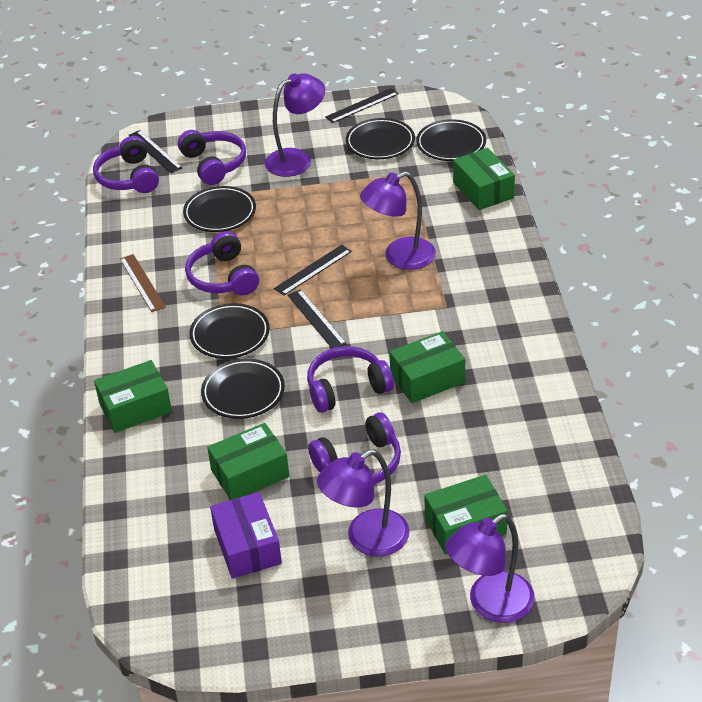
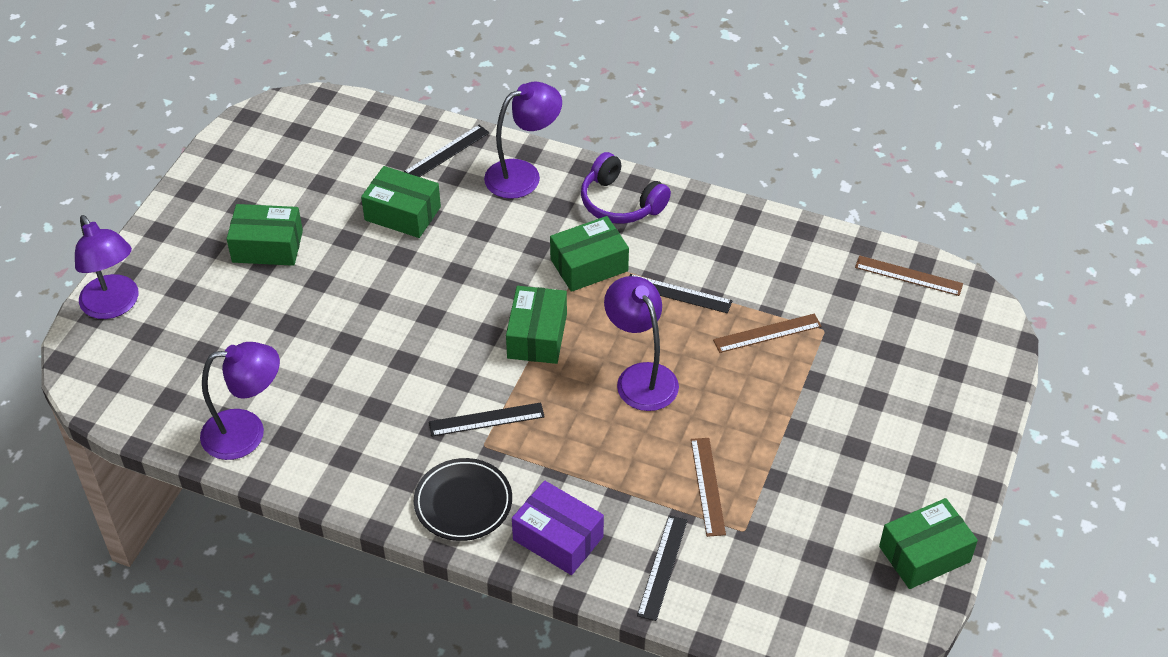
black plate: [183,186,256,232] [189,303,270,359] [201,359,285,419] [346,118,415,159] [416,119,486,161] = 5 -> [414,458,512,541] = 1
brown ruler: [120,254,166,312] = 1 -> [691,438,726,537] [713,313,822,353] [855,255,963,296] = 3
purple headphones: [93,136,159,193] [178,130,246,185] [185,231,259,295] [307,346,394,413] [308,412,401,484] = 5 -> [581,152,671,224] = 1

